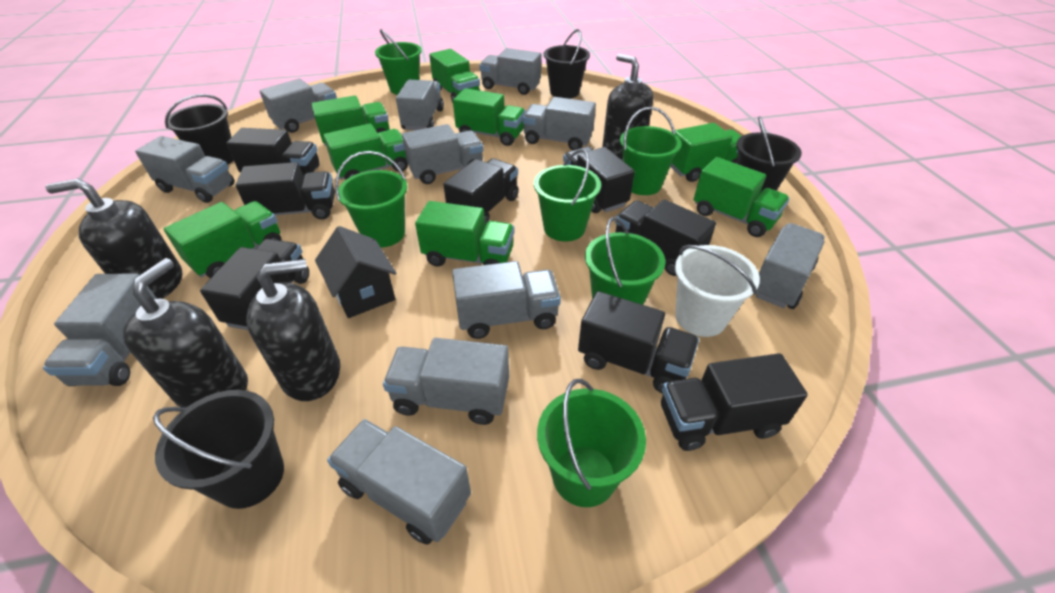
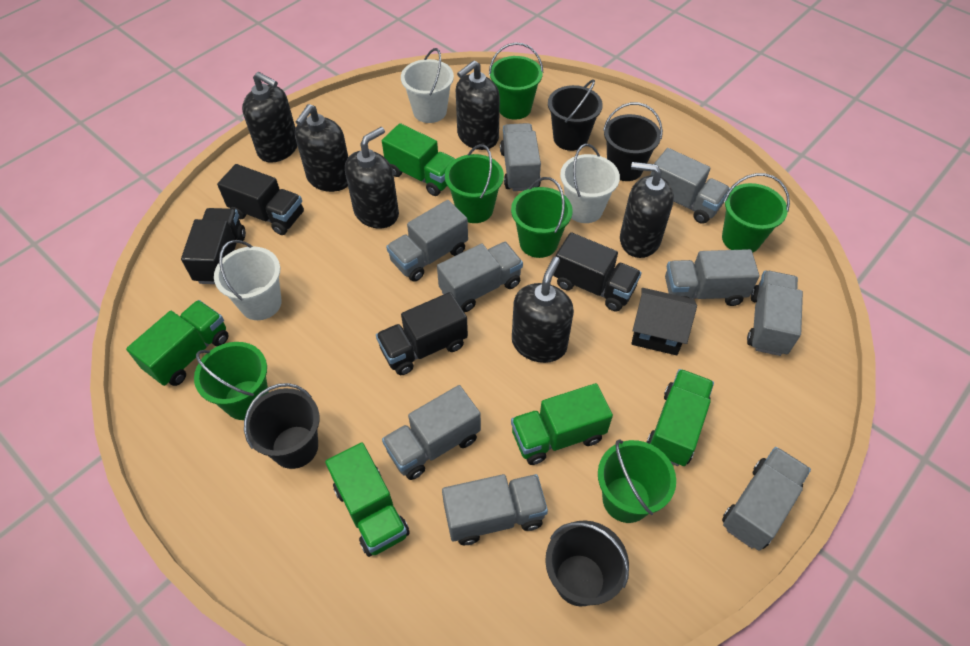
black soap dispenser: [45,178,182,299] [123,258,248,408] [246,259,340,401] [602,54,653,161] = 4 -> [242,72,297,163] [295,104,348,192] [345,127,399,229] [456,60,500,150] [512,257,574,363] [620,162,674,258] = 6
black truck: [200,239,309,330] [226,128,320,177] [236,162,335,219] [443,158,519,225] [563,146,635,213] [578,291,699,394] [615,199,716,276] [661,353,808,451] = 8 -> [181,208,246,284] [217,164,304,235] [376,292,468,375] [553,232,642,311] = 4
green truck: [164,201,282,278] [311,95,389,146] [323,123,408,180] [415,201,514,266] [429,49,480,102] [453,88,526,146] [670,123,741,182] [694,157,790,237] = 8 -> [126,300,229,386] [325,442,410,557] [382,123,455,196] [511,383,613,465] [646,369,714,466] = 5
grey truck: [43,273,157,386] [135,136,235,203] [260,79,337,133] [327,419,471,544] [383,338,509,425] [396,80,444,130] [402,124,483,184] [452,261,561,339] [479,48,541,95] [523,97,596,150] [756,223,825,309] = 11 -> [382,385,481,480] [386,200,468,282] [437,242,523,312] [442,474,548,545] [500,123,541,191] [650,148,730,224] [665,249,760,306] [722,447,811,551] [747,270,803,356] = 9
white bucket: [675,245,760,337] = 1 -> [214,240,282,320] [401,48,454,123] [560,144,620,223] = 3

